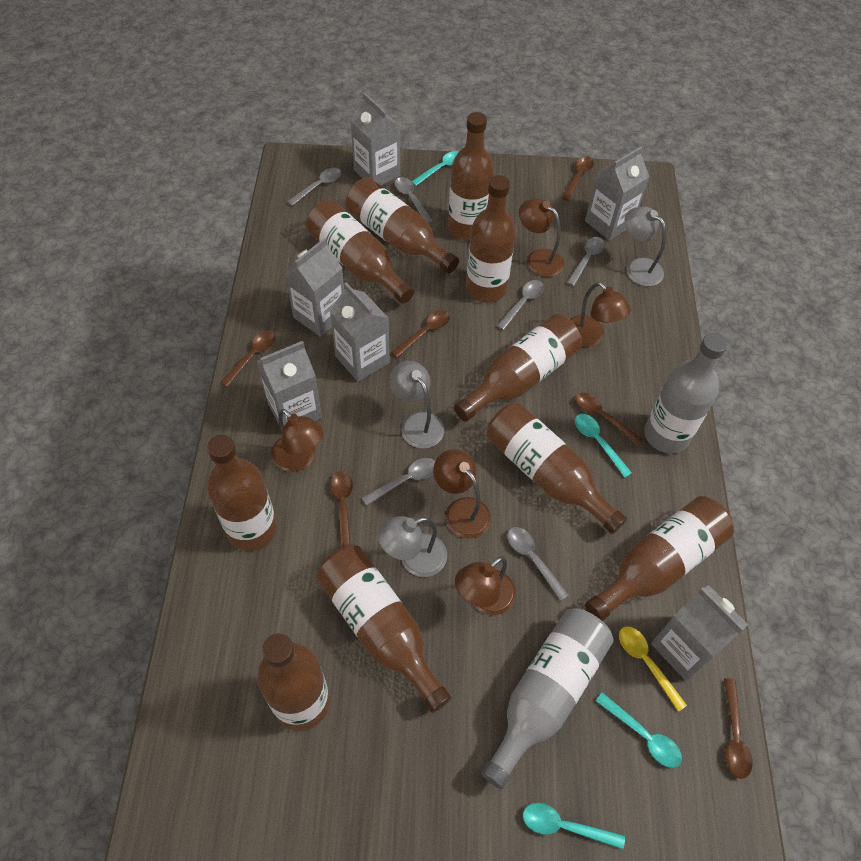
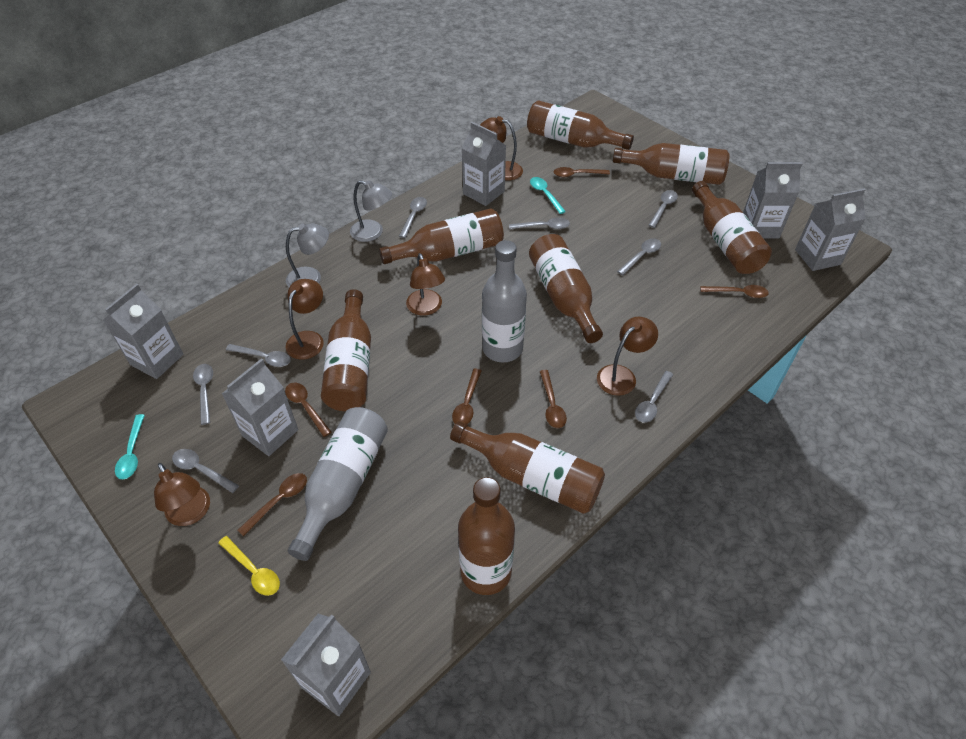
brown bottle: [207,435,277,551] [257,634,330,731] [306,200,414,304] [316,545,451,713] [346,177,459,273] [448,112,494,240] [454,314,582,422] [466,175,516,302] [487,402,627,534] [585,496,734,621] = 10 -> [321,289,371,411] [379,208,504,264] [450,421,605,514] [458,477,515,595] [527,100,634,150] [529,234,603,343] [613,143,730,185] [692,181,772,274] = 8
grey lamp: [377,516,447,577] [389,361,444,449] [625,207,666,286] = 3 -> [286,223,329,287] [350,180,392,242] = 2
grey spoon: [287,168,341,206] [362,458,435,506] [395,177,432,224] [497,280,544,330] [507,527,569,601] [567,237,605,286] = 6 -> [172,449,239,493] [193,364,213,425] [226,344,291,367] [399,197,427,238] [509,218,570,229] [617,238,661,275] [635,371,673,423] [648,190,678,228] = 8
turquoise spoon: [411,151,459,186] [523,803,625,849] [575,414,632,478] [596,692,682,768] = 4 -> [115,414,145,479] [530,177,566,214] = 2

